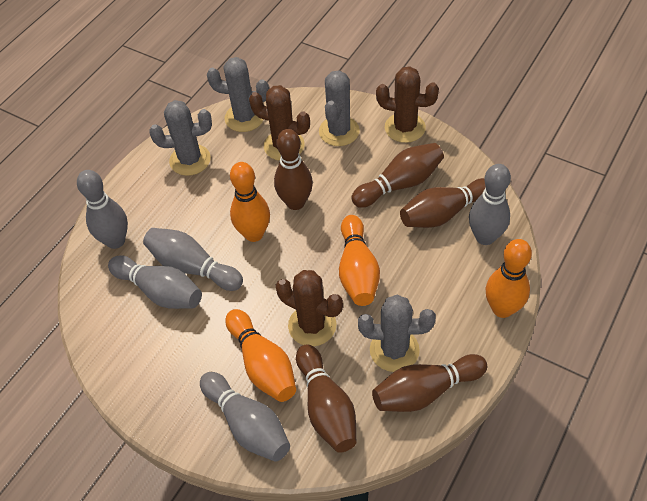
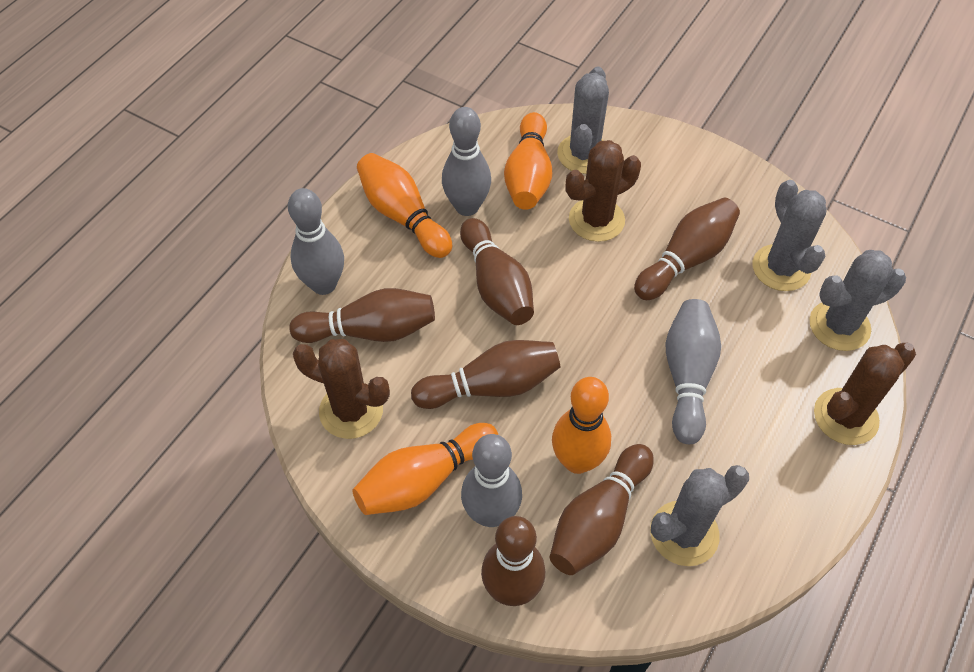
brown bowling pin: [274,129,313,210] [296,345,356,453] [351,143,444,208] [372,354,487,412] [400,178,486,228] = 5 -> [289,288,435,343] [411,340,561,409] [460,218,534,325] [481,516,545,606] [550,444,654,575] [634,198,740,300] = 6
grey bowling pin: [77,170,128,249] [108,255,202,309] [143,228,243,291] [200,372,290,462] [469,164,511,245] = 5 -> [288,188,344,295] [442,107,491,216] [461,434,522,527] [666,299,721,444] = 4

